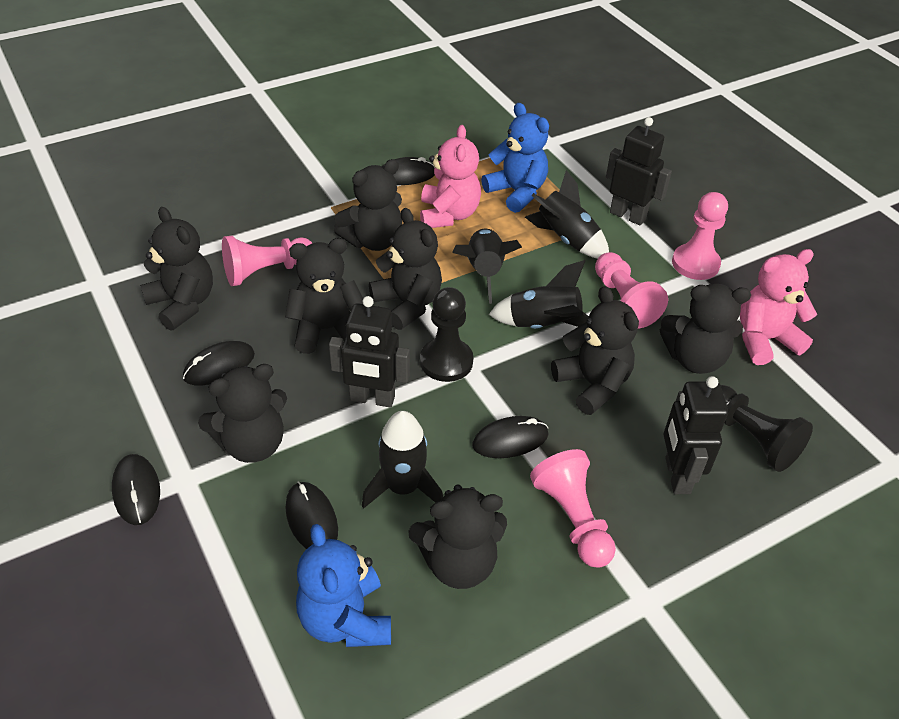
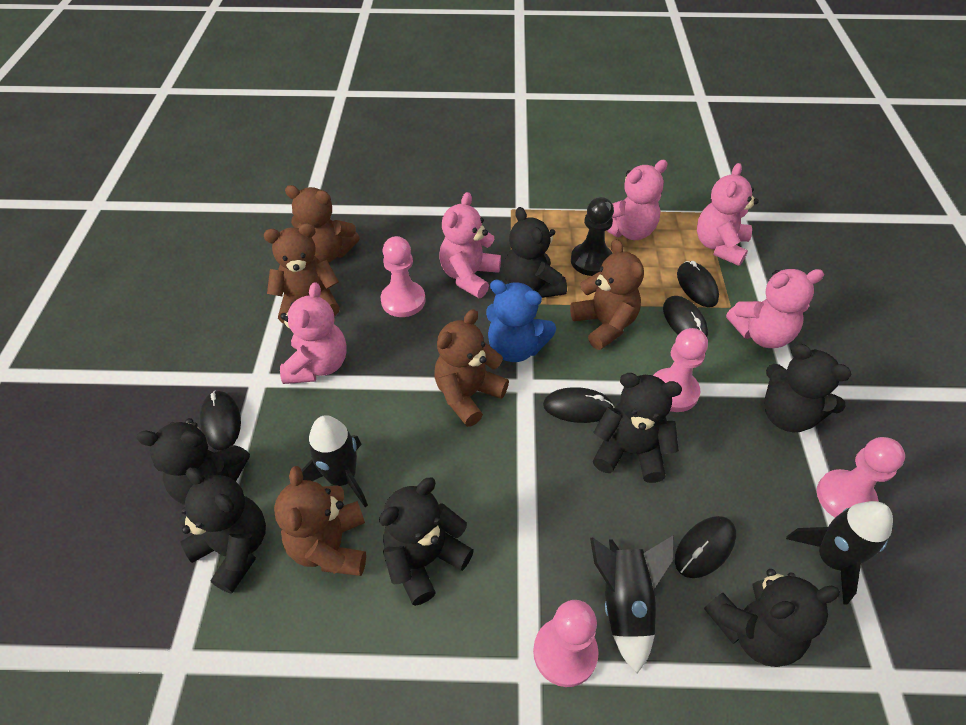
black pawn: [420,287,473,382] [721,385,813,472] = 2 -> [571,197,614,276] = 1
black robot: [329,296,410,408] [606,117,672,225] [663,376,728,494] = 3 -> none = 0
black rocket: [362,411,443,509] [452,229,522,304] [489,260,589,329] [525,170,609,259] = 4 -> [302,415,368,507] [590,535,674,673] [786,501,893,605] = 3
black teddy bear: [140,207,213,331] [198,364,287,463] [285,238,363,354] [334,159,402,251] [369,208,442,330] [408,485,507,589] [551,286,639,415] [660,284,751,374] = 8 -> [137,418,250,505] [179,468,266,594] [379,478,474,606] [504,207,567,298] [593,373,682,483] [704,569,840,667] [764,344,852,432] = 7
blue teddy bear: [296,524,391,647] [481,103,549,213] = 2 -> [486,280,556,362] = 1
brown teddy bear: none = 0 -> [264,223,340,324] [274,466,366,576] [285,185,360,263] [434,309,509,427] [570,239,644,350] = 5
pink teddy bear: [420,125,481,228] [740,249,817,365] = 2 -> [280,282,347,384] [439,192,501,298] [607,160,668,240] [697,163,759,266] [726,269,824,348] = 5

